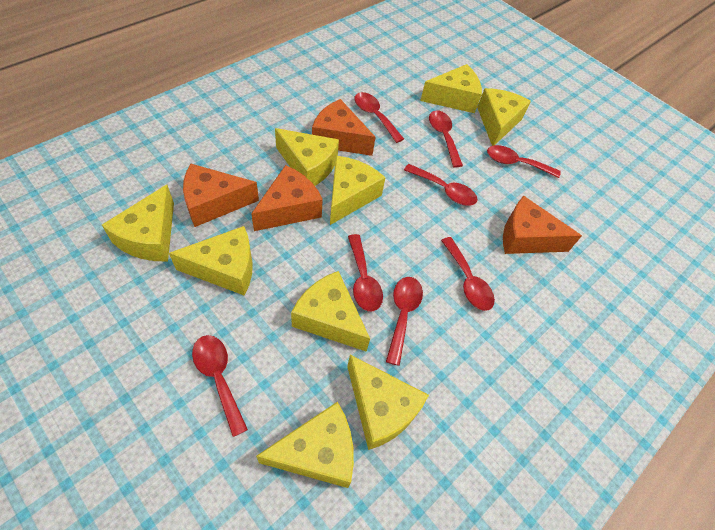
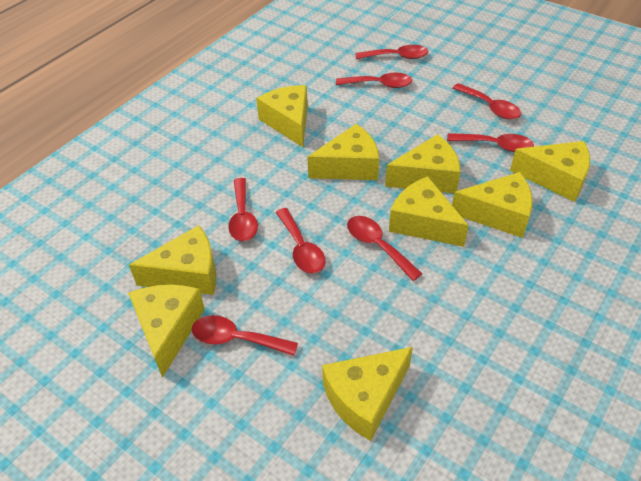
orange cheese: [183,163,259,227] [251,165,323,231] [312,99,376,156] [503,196,582,254] = 4 -> none = 0

